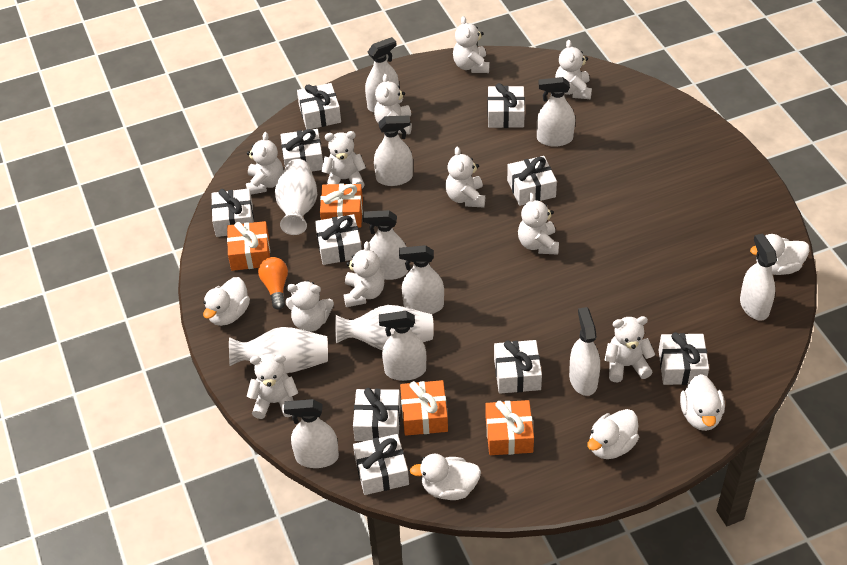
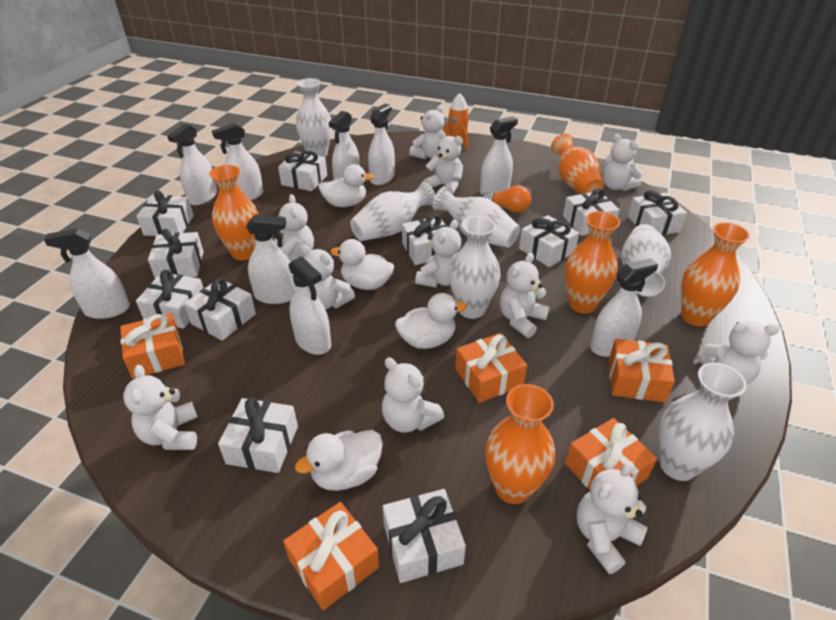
orange gift: [227,221,270,271] [320,184,363,228] [400,380,448,436] [486,400,534,455] = 4 -> [120,313,185,379] [283,502,379,610] [455,333,527,403] [565,418,657,490] [609,339,675,402] = 5
orange rocket: none = 0 -> [443,93,469,150] = 1
orange vase: none = 0 -> [209,165,259,261] [485,384,555,504] [551,134,604,193] [565,211,620,313] [681,222,750,326] = 5
white duck: [203,277,250,326] [410,454,481,500] [587,409,639,459] [680,374,725,431] [750,234,810,275] = 5 -> [295,430,383,491] [318,164,374,207] [330,239,394,290] [395,293,467,349] = 4
white gift: [211,189,254,237] [280,129,323,172] [297,83,341,130] [315,214,362,265] [353,388,401,441] [353,434,409,495] [488,83,525,128] [494,340,542,394] [507,156,557,206] [659,332,709,385] = 10 -> [136,190,194,236] [136,270,203,329] [148,229,204,279] [184,278,256,341] [218,397,298,473] [278,151,327,191] [383,489,466,583] [402,214,448,265] [519,215,579,267] [563,188,620,236] [628,190,687,235] = 11
white vase: [229,327,328,373] [275,159,317,235] [335,305,434,350] = 3 -> [296,78,332,157] [350,182,435,241] [432,186,520,248] [449,216,501,319] [621,224,671,297] [659,362,747,481] = 6

